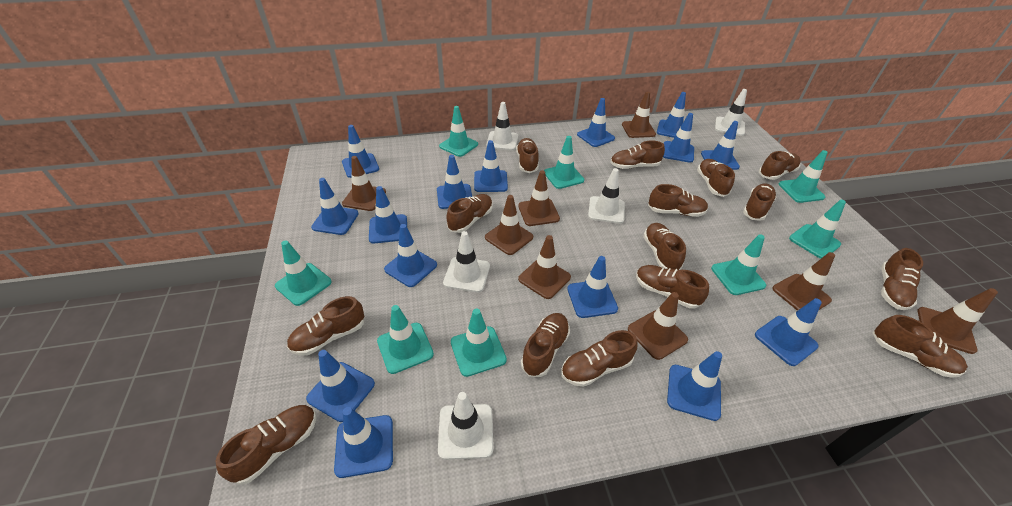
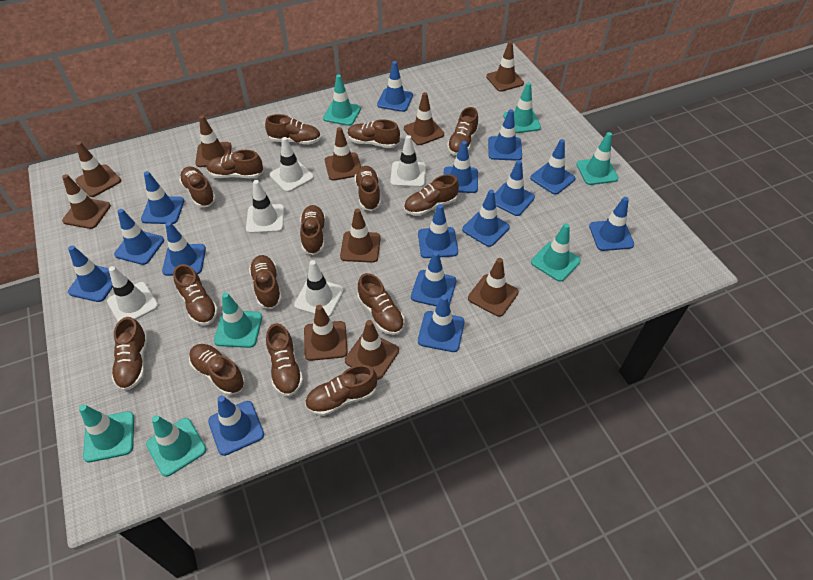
brown traffic cone: [342,156,386,211] [485,195,533,255] [518,170,560,226] [518,235,571,299] [622,91,656,138] [628,292,688,360] [772,252,835,310] [918,288,998,354] = 8 -> [62,174,111,229] [75,142,121,197] [195,115,232,167] [304,305,348,361] [325,127,361,181] [340,208,381,263] [345,320,399,380] [404,92,444,145] [468,258,519,317] [486,41,524,92] = 10
turquoise traffic cone: [275,240,332,306] [377,305,434,374] [439,106,478,157] [451,309,507,377] [544,136,584,189] [711,234,766,295] [779,150,828,203] [789,200,846,259] = 8 -> [79,404,134,462] [146,415,206,477] [214,292,262,348] [323,74,361,126] [503,82,541,133] [531,223,581,282] [576,132,619,185] = 7

